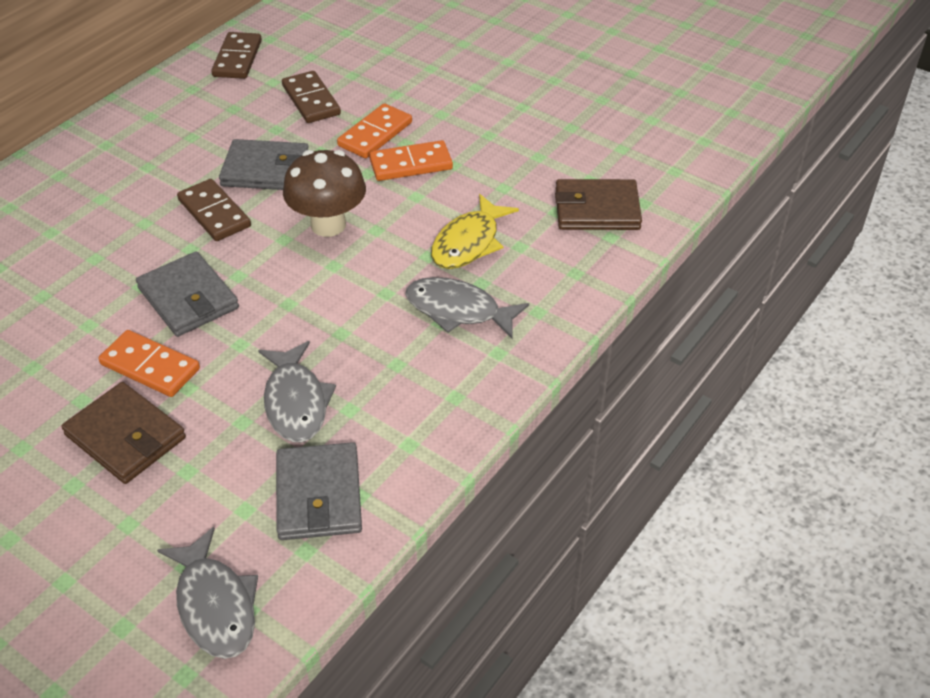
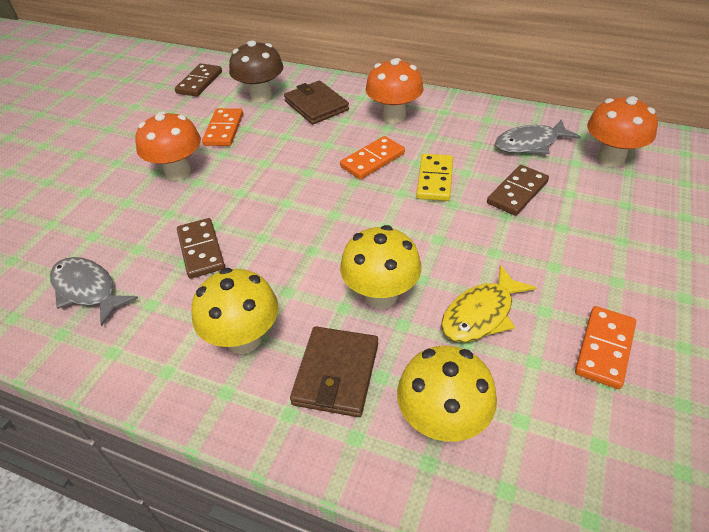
grey fish: [157,527,258,659] [258,341,336,442] [405,277,529,339] = 3 -> [50,257,138,326] [495,119,581,154] = 2
grey wallet: [136,251,239,337] [219,139,309,190] [276,442,362,540] = 3 -> none = 0
orange mushroom: none = 0 -> [135,111,201,180] [366,58,423,123] [587,96,658,167] = 3
yellow domino: none = 0 -> [416,154,453,201] = 1
yellow mushroom: none = 0 -> [191,268,278,354] [340,225,422,309] [397,346,497,442] = 3

